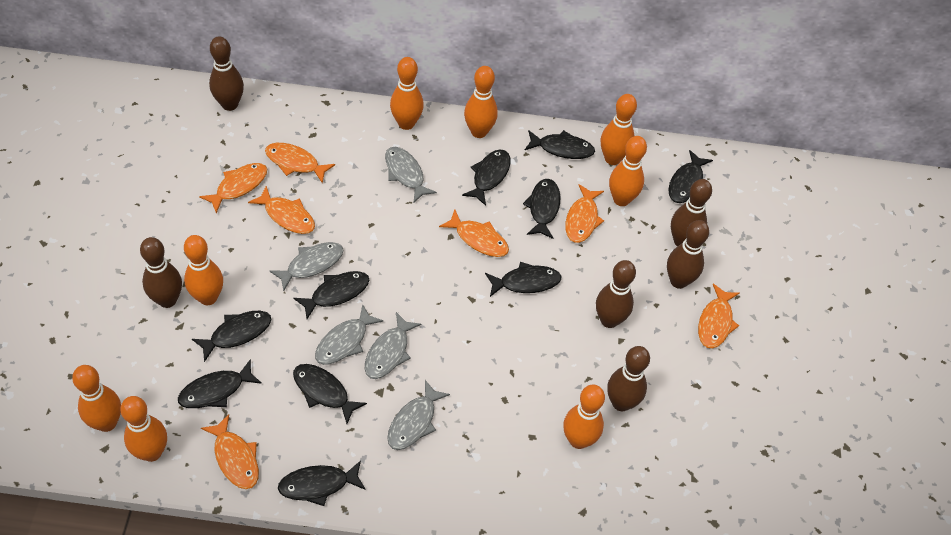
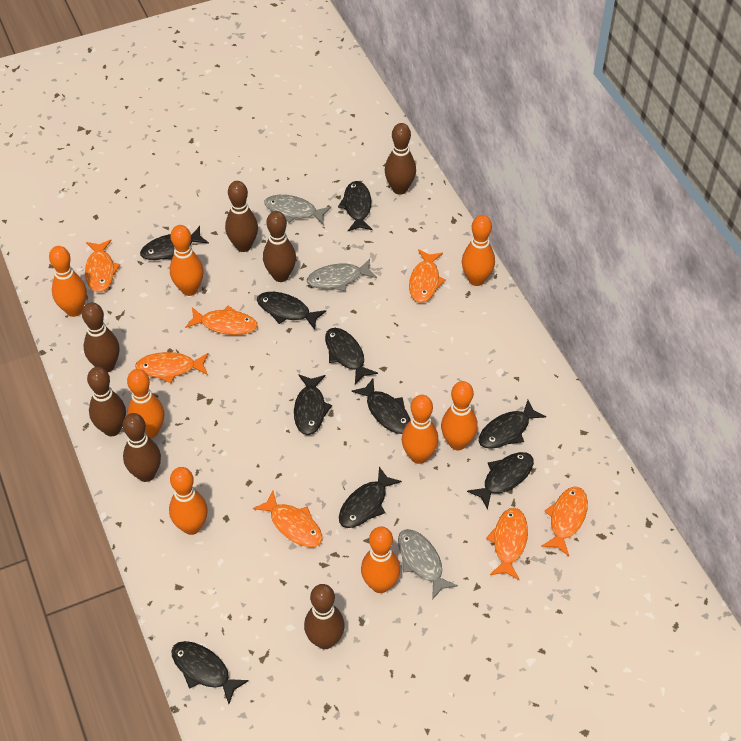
brown bowling pin: [140,237,182,308] [209,36,244,111] [596,260,636,328] [607,346,650,411] [667,220,709,289] [671,179,712,246] = 6 -> [82,302,119,372] [87,367,126,436] [123,413,161,482] [225,181,258,252] [263,211,296,282] [304,584,345,649] [385,123,416,195] = 7
grey fish: [269,242,344,291] [315,304,384,365] [365,312,421,379] [385,147,437,202] [387,380,450,450] = 5 -> [264,195,331,225] [307,259,377,291] [398,529,458,600] = 3

